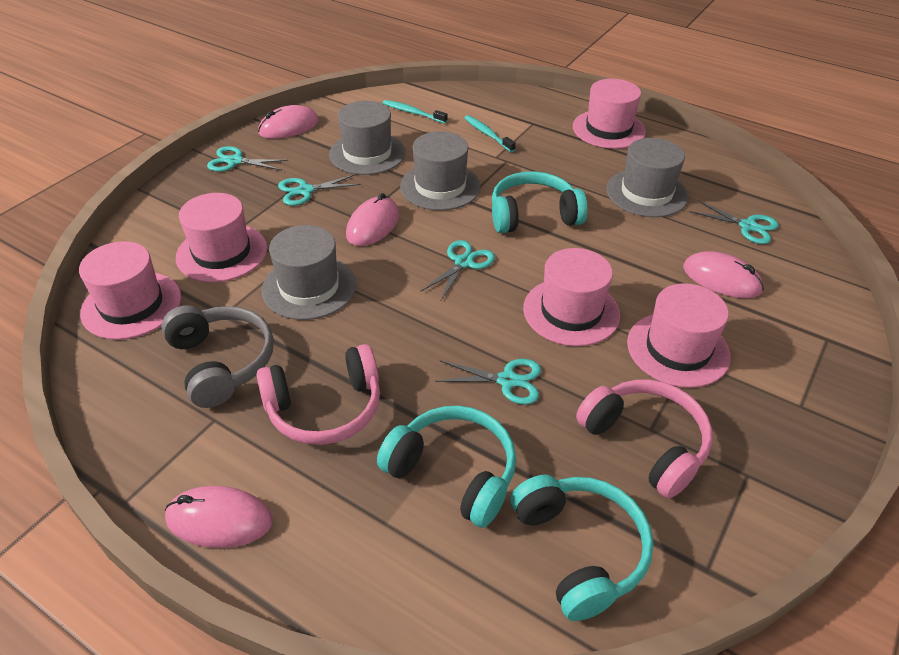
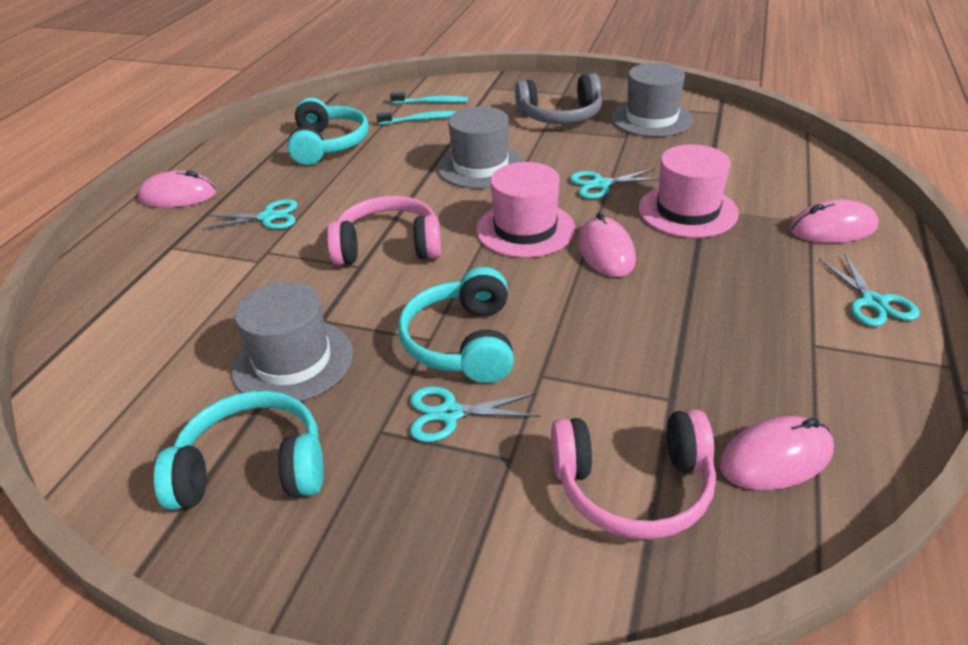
grey hat: [262,225,356,320] [329,101,405,175] [400,131,481,211] [606,138,688,217] = 4 -> [231,282,353,401] [437,106,524,188] [611,63,693,137] = 3
pink hat: [79,241,181,340] [176,193,267,282] [523,248,620,346] [573,79,646,149] [627,283,731,388] = 5 -> [476,162,575,258] [639,144,739,238] = 2
turquoise scissors: [207,146,288,172] [278,174,361,206] [421,240,495,300] [435,359,541,405] [690,200,779,244] = 5 -> [202,199,297,230] [410,386,540,442] [569,168,660,199] [819,254,919,327] = 4

